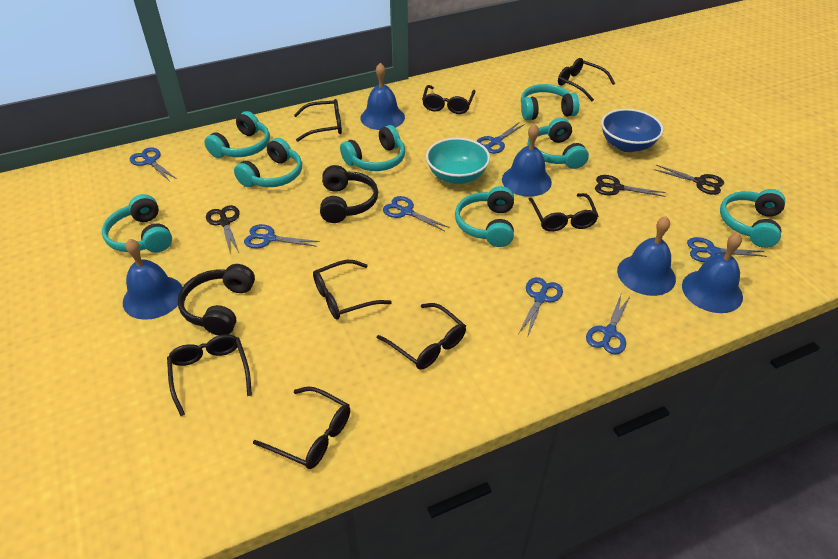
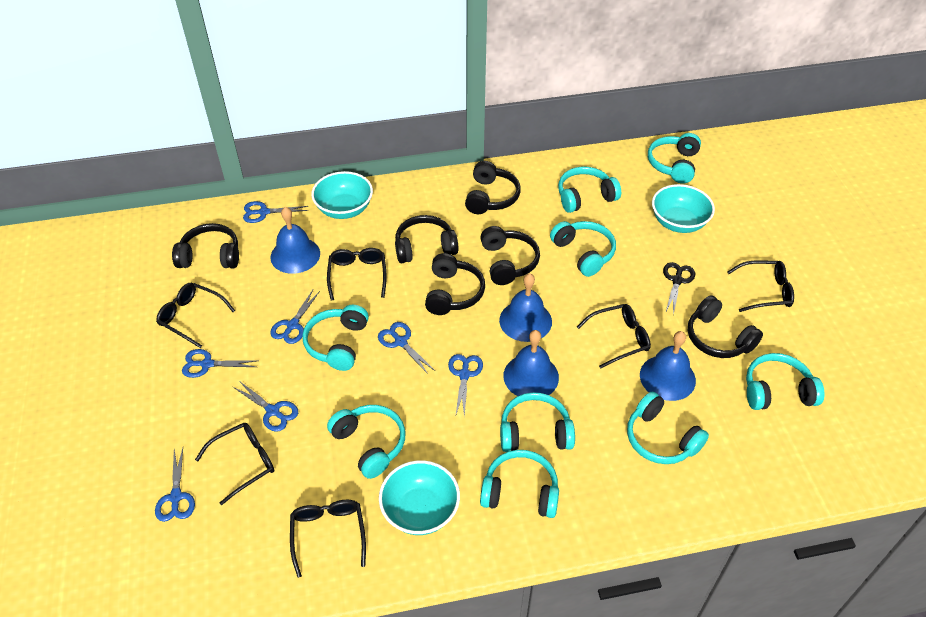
black glasses: [167,334,252,416] [253,386,350,469] [294,99,342,142] [313,260,392,319] [377,303,466,370] [422,85,476,114] [529,193,598,232] [558,58,615,101] = 8 -> [156,283,235,348] [195,423,274,505] [290,500,366,578] [327,248,387,301] [577,304,651,369] [727,260,794,312] = 6
black headphones: [178,264,255,336] [320,165,378,223] = 2 -> [172,223,239,268] [395,215,459,263] [425,253,485,315] [465,161,521,214] [480,226,540,285] [688,295,763,358] = 6
black scissors: [206,205,240,252] [595,175,665,197] [654,165,724,195] = 3 -> [663,262,695,315] = 1
blue bell: [123,239,183,320] [361,63,405,130] [502,124,552,197] [617,216,676,296] [682,233,743,313] = 5 -> [271,207,320,274] [499,273,552,342] [503,330,559,396] [640,331,696,401] = 4
blue bowl: [601,109,664,152] = 1 -> none = 0
turquoise bowl: [426,138,490,184] = 1 -> [311,171,373,219] [379,460,460,535] [652,184,715,233] = 3
turquoise headphones: [102,194,172,252] [204,111,270,158] [234,138,302,187] [340,125,405,171] [455,186,514,247] [521,84,579,120] [528,118,589,169] [720,189,785,248] = 8 -> [302,305,369,371] [327,405,406,479] [480,450,559,518] [500,392,575,452] [550,221,616,277] [558,167,621,213] [627,391,709,464] [648,133,701,184] [746,353,825,410] = 9

